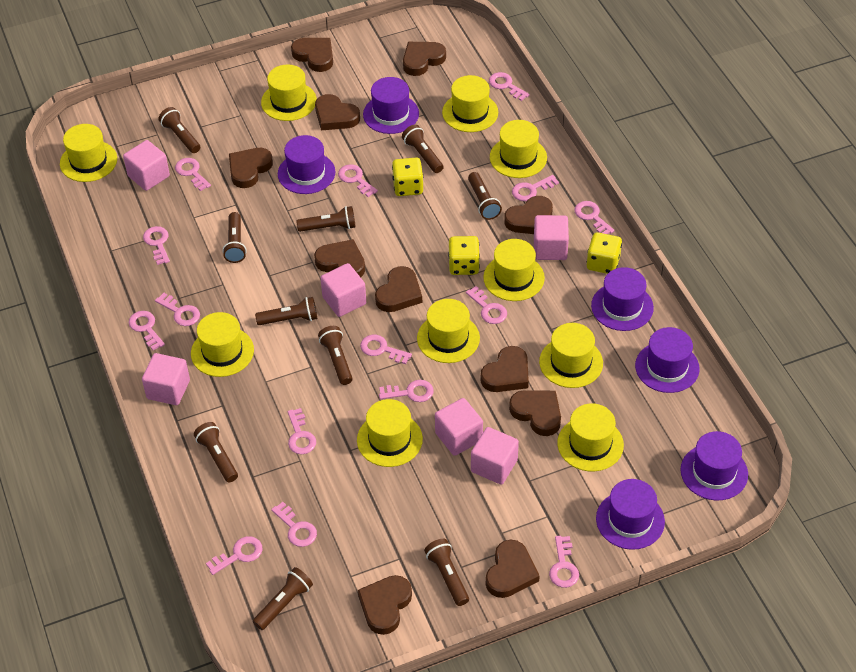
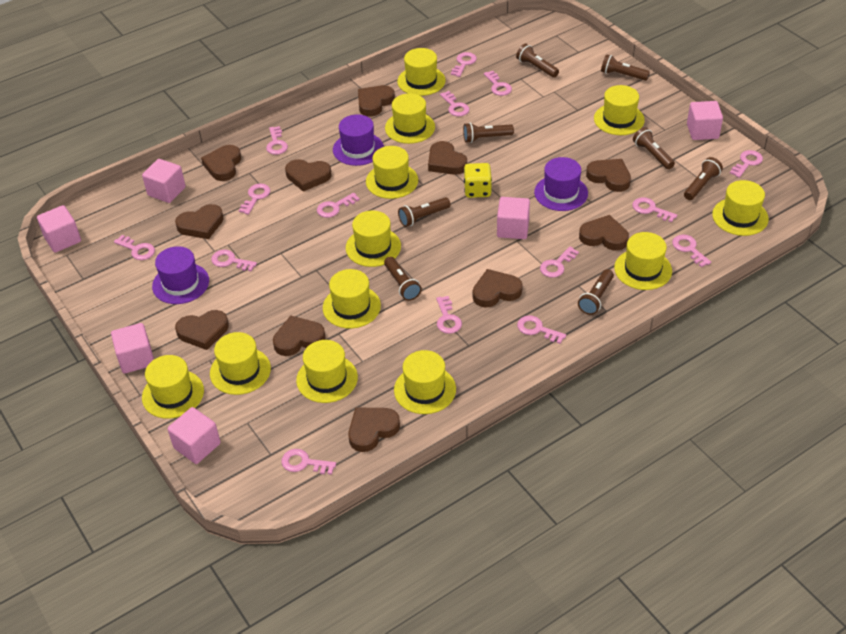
brown flashlight: [159,107,200,153] [194,422,238,482] [222,212,247,263] [253,567,313,630] [255,297,317,325] [296,206,356,232] [318,326,353,385] [402,125,444,173] [424,539,469,606] [468,172,502,220] = 10 -> [384,257,422,301] [398,197,451,227] [463,123,514,143] [516,44,559,78] [578,269,614,315] [601,54,650,81] [633,127,675,169] [684,157,723,200] = 8
purple hat: [278,135,335,194] [363,77,419,134] [591,267,654,331] [596,479,665,550] [635,327,700,393] [681,431,748,500] = 6 -> [152,246,209,304] [333,114,384,166] [534,157,588,211] = 3
yellow dice: [392,157,423,196] [448,236,480,275] [587,232,622,274] = 3 -> [464,163,492,198] = 1
yellow hat: [60,124,117,182] [191,312,254,377] [261,65,317,121] [357,399,423,467] [417,299,480,363] [442,75,498,132] [483,239,545,301] [490,120,547,178] [539,323,603,388] [557,403,624,472] = 10 -> [142,355,204,419] [210,332,271,395] [296,340,358,403] [323,269,381,329] [346,211,401,267] [366,146,418,199] [385,93,435,144] [394,350,456,414] [397,48,446,96] [594,85,645,135] [614,232,672,290] [712,180,769,236] = 12

